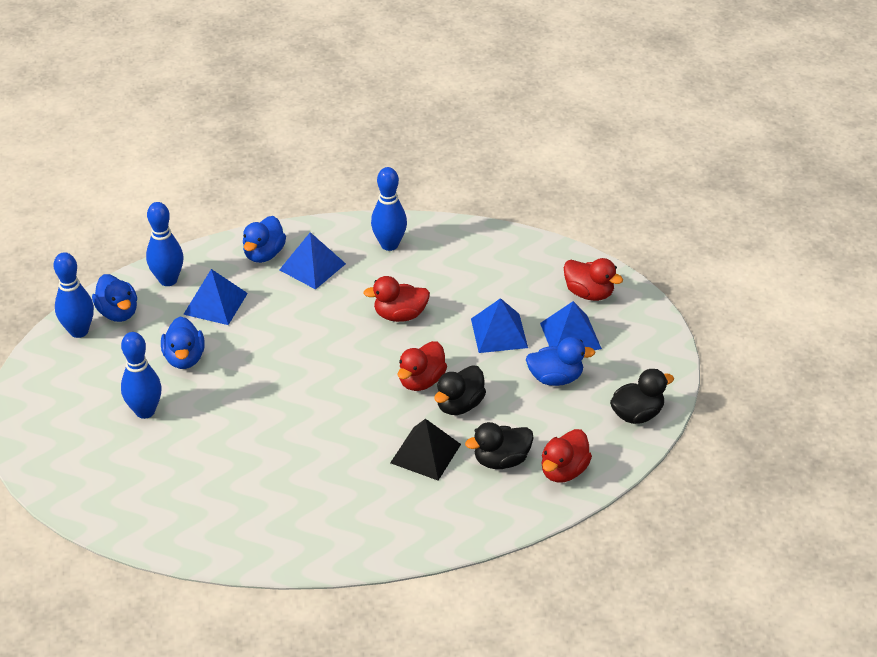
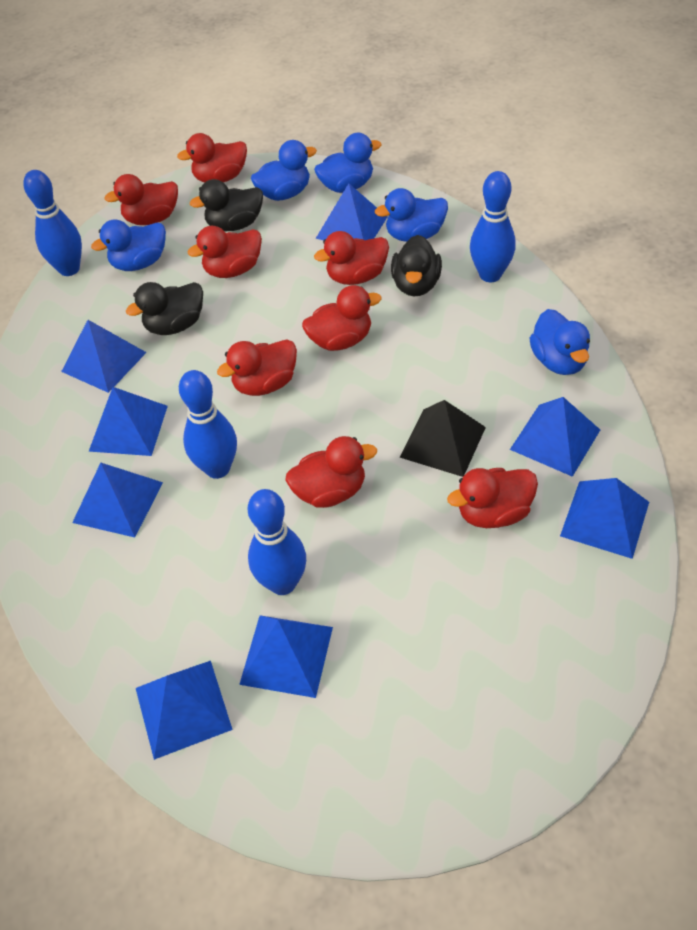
blue duck: [92,274,137,322] [161,317,205,369] [243,216,286,263] [526,337,595,386] = 4 -> [91,219,166,271] [251,140,317,201] [314,133,381,193] [375,188,448,242] [529,309,590,375] = 5
blue pyramid: [183,269,248,325] [279,232,346,290] [471,298,528,353] [540,301,602,350] = 4 -> [61,320,147,393] [72,463,163,538] [88,387,168,456] [136,661,233,760] [239,615,333,698] [316,184,387,240] [510,397,600,477] [560,478,649,559] = 8
red duck: [363,276,430,322] [398,341,447,391] [542,429,592,482] [564,258,623,301] = 4 -> [104,174,178,225] [177,133,247,183] [187,226,262,278] [217,339,297,396] [285,436,377,508] [302,285,382,351] [314,231,389,285] [447,468,538,528] = 8

